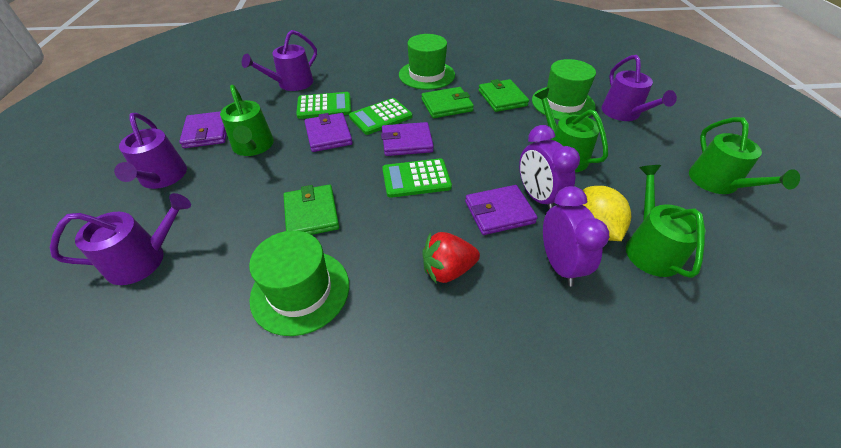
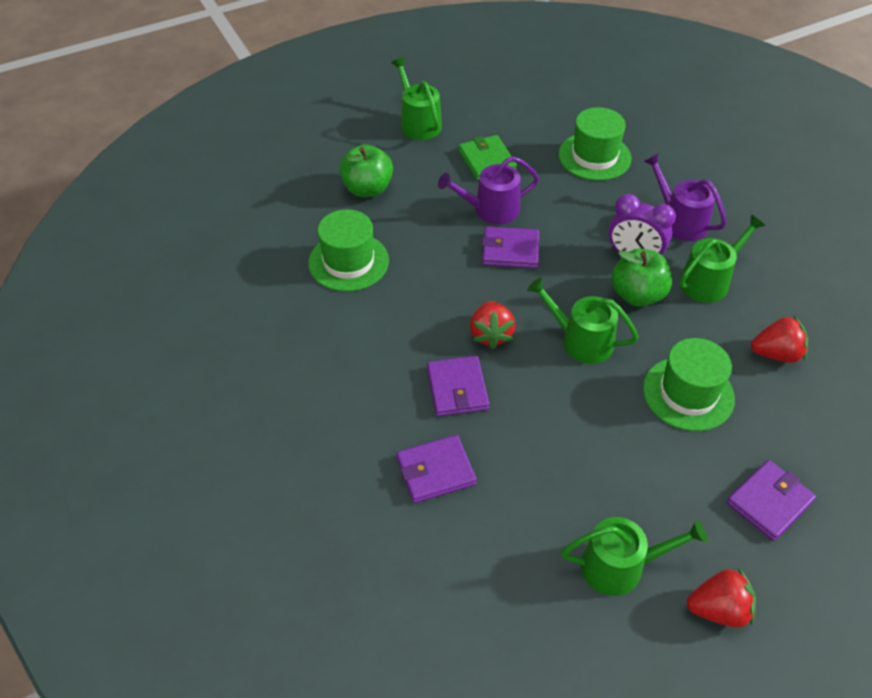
green apple: none = 0 -> [339,144,393,197] [611,249,672,307] = 2
green calculator: [296,92,351,119] [349,98,412,135] [382,158,452,198] = 3 -> none = 0
green wallet: [284,185,339,235] [421,87,474,118] [478,79,529,112] = 3 -> [459,135,517,181] = 1
purple clock: [519,125,580,209] [543,186,609,286] = 2 -> [608,194,676,255] = 1
purple watering can: [50,193,191,285] [114,113,187,189] [242,30,317,91] [601,55,677,121] = 4 -> [438,156,539,224] [643,153,727,241] = 2
red strawberry: [422,232,480,283] = 1 -> [470,301,516,349] [687,568,756,628] [751,315,808,363] = 3
yellow lemon: [583,186,631,241] = 1 -> none = 0

